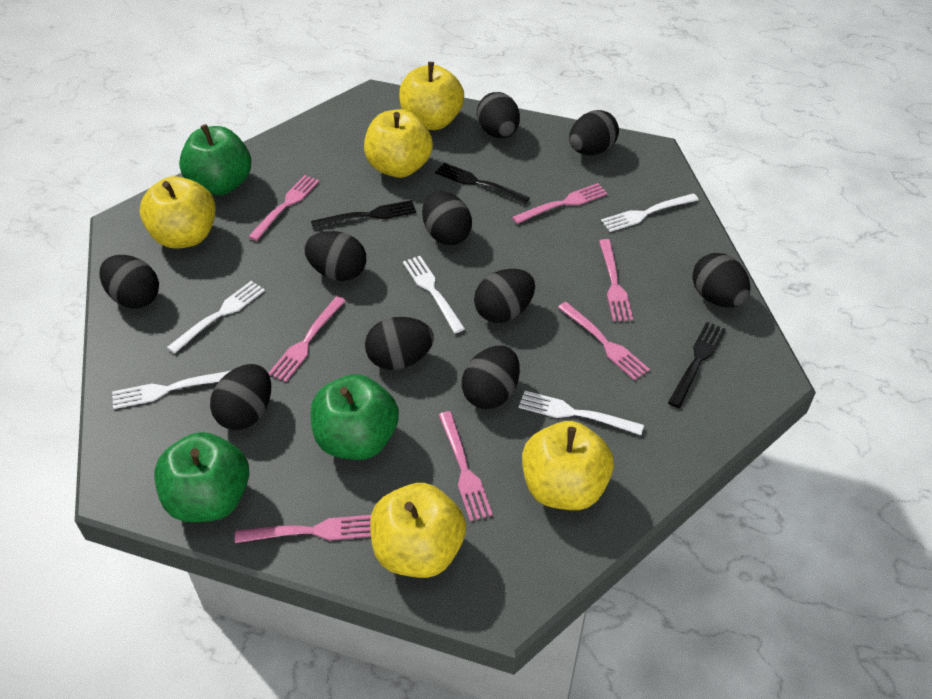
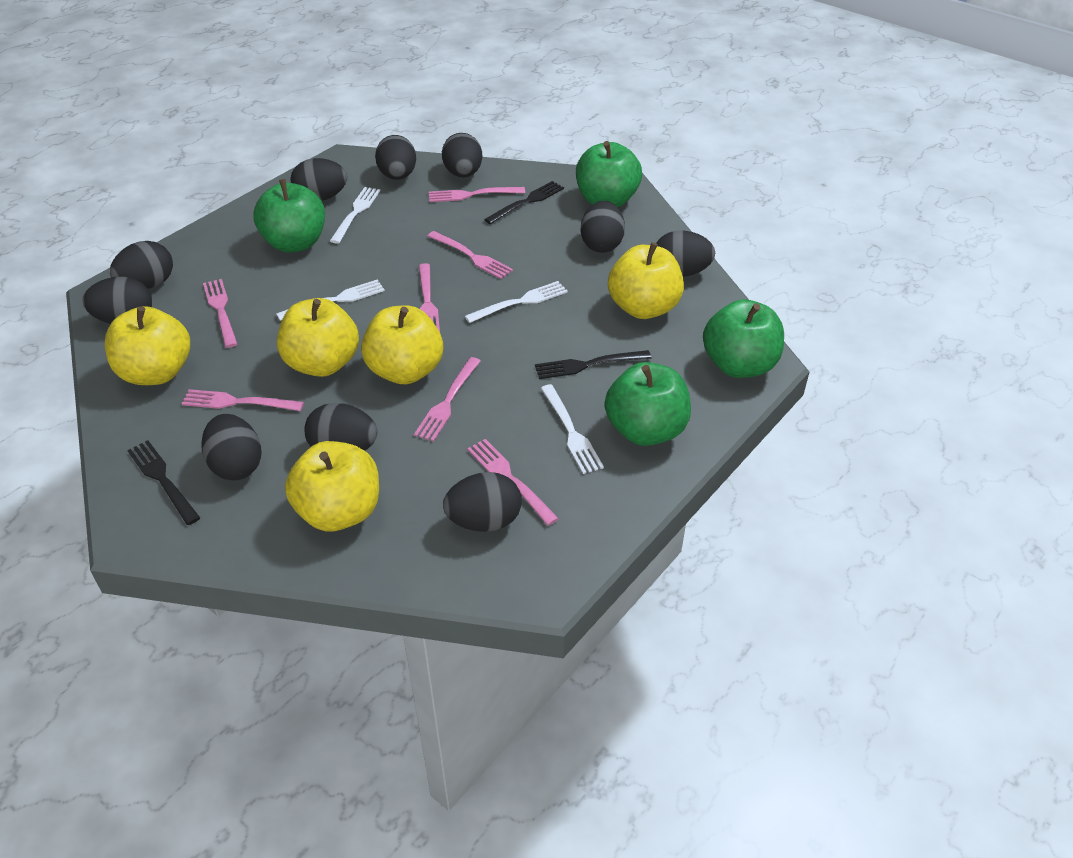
green apple: [154,432,249,522] [179,124,251,195] [311,374,399,460] = 3 -> [253,179,325,253] [576,141,642,207] [605,362,691,446] [703,299,784,378] = 4
white fork: [112,371,230,409] [167,281,265,354] [403,256,465,333] [518,391,644,435] [601,193,699,232] = 5 -> [276,280,385,321] [330,187,381,244] [465,281,568,323] [541,384,604,474] = 4

